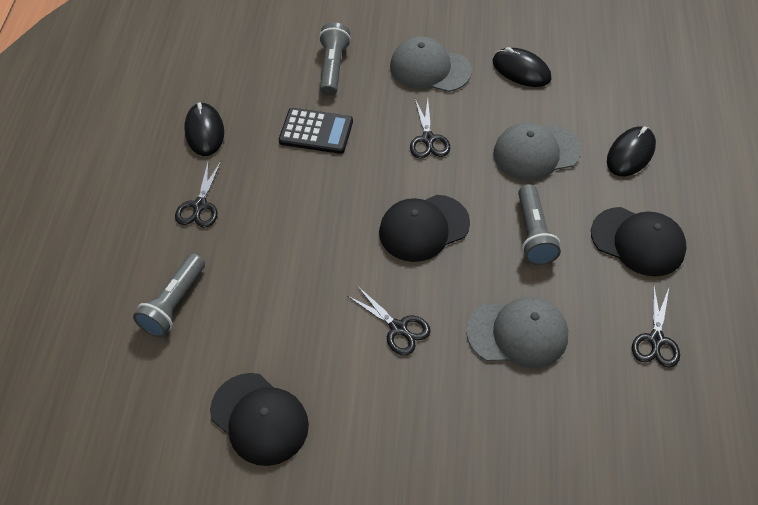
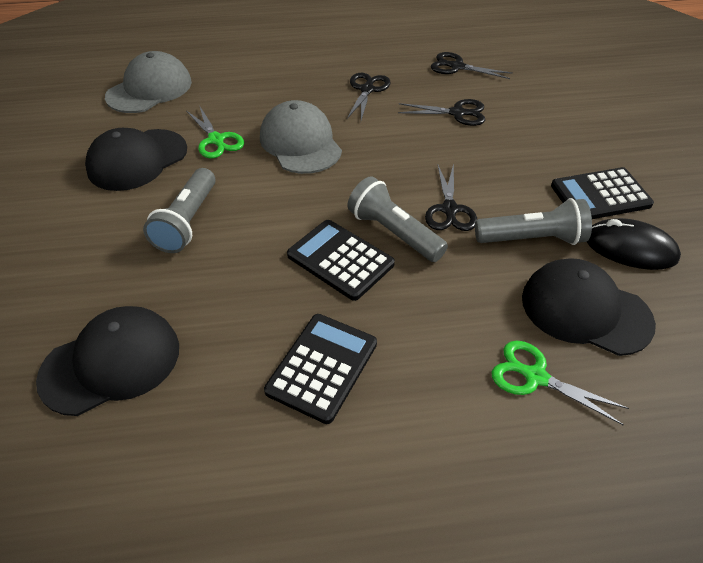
black calculator: [279,108,353,154] = 1 -> [264,314,377,424] [287,220,395,301] [551,167,654,219] = 3
black mouse: [185,102,224,156] [493,47,551,87] [607,126,656,176] = 3 -> [587,218,681,270] = 1
green scissors: none = 0 -> [186,105,244,159] [492,340,629,425] = 2
grey cap: [390,36,472,92] [466,297,568,368] [494,122,581,181] = 3 -> [105,51,192,113] [260,100,342,174] = 2

